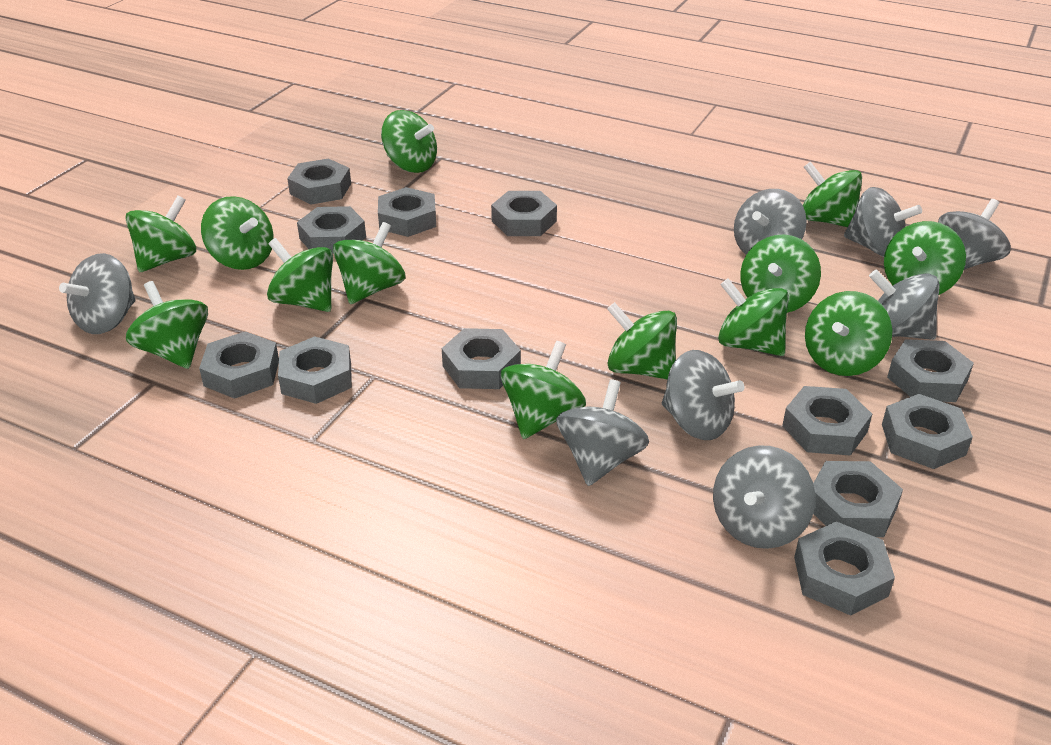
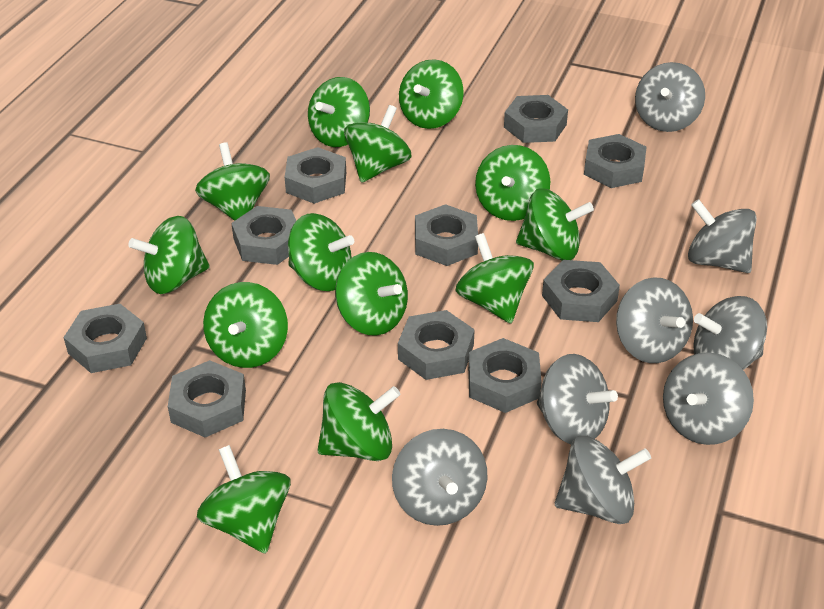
grey nut: [199,331,279,399] [278,336,352,404] [287,158,351,205] [297,206,366,254] [378,187,436,237] [442,328,521,389] [491,191,557,236] [782,386,872,456] [794,522,895,616] [813,461,903,537] [882,394,973,469] [887,339,974,402] = 12 -> [63,304,147,373] [168,360,246,438] [231,206,296,265] [285,147,346,204] [398,310,475,380] [415,204,478,266] [468,338,542,413] [504,95,568,143] [542,260,620,322] [584,134,647,188] = 10

